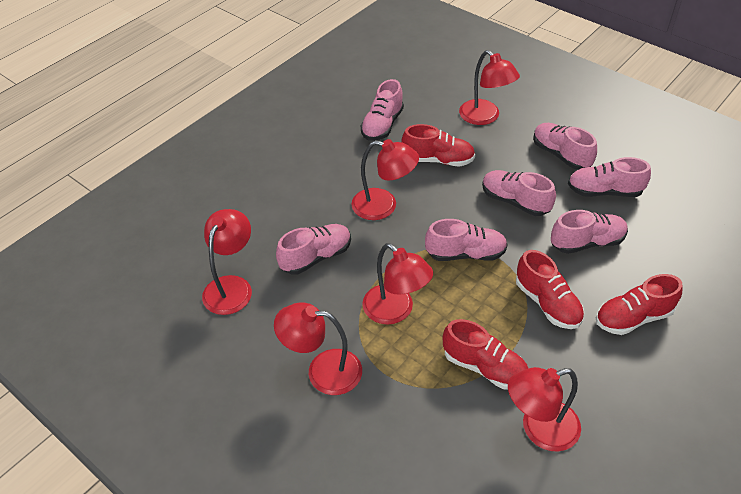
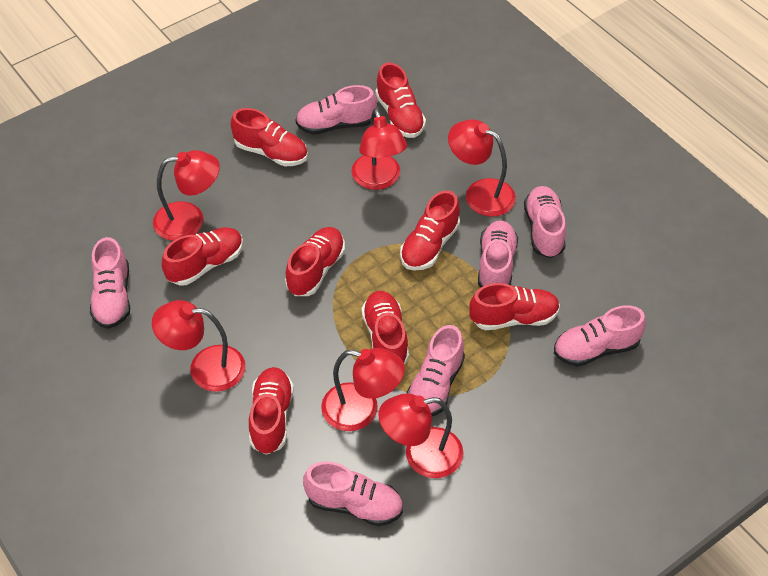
red shoe: [402,124,475,167] [443,319,528,389] [516,250,584,329] [596,274,682,335] = 4 -> [162,227,243,285] [230,108,308,166] [249,367,294,455] [285,227,345,296] [361,291,409,364] [376,62,426,138] [400,190,460,271] [469,283,560,330] = 8

